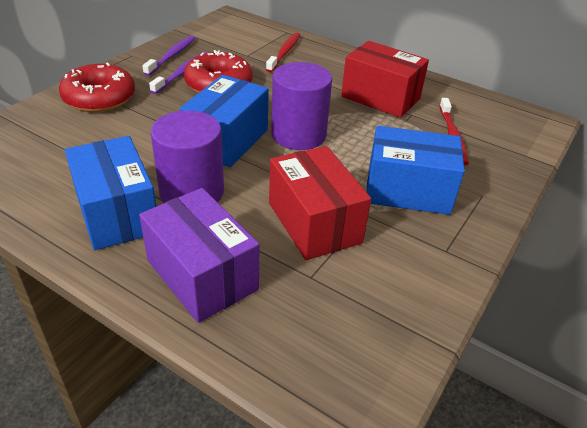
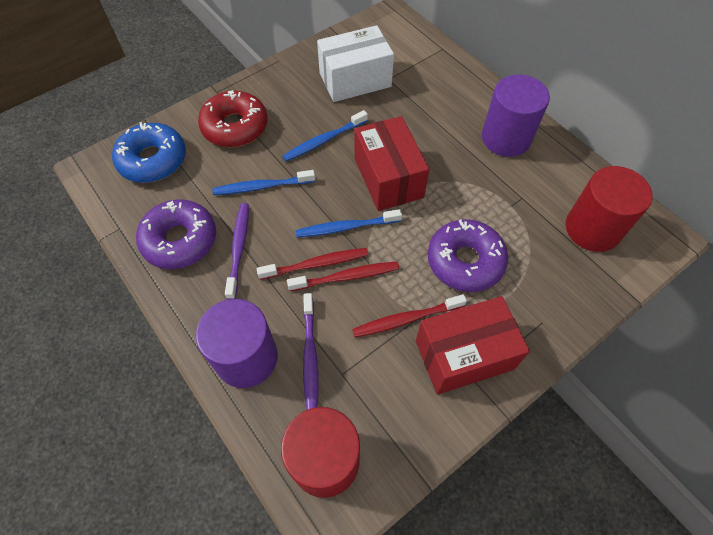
blue box: [65,136,156,250] [180,75,269,167] [367,126,465,215] = 3 -> none = 0
blue donut: none = 0 -> [112,122,186,183] = 1
blue toothbrush: none = 0 -> [212,170,315,195] [282,110,368,162] [295,209,402,238] = 3
purple box: [139,188,260,323] = 1 -> none = 0
purple donut: none = 0 -> [136,199,216,269] [428,219,508,292] = 2
red cylinder: none = 0 -> [281,407,360,498] [566,166,653,252] = 2
red donut: [59,62,135,112] [184,50,253,93] = 2 -> [198,90,267,147] = 1
red toothbrush: [266,33,300,72] [440,98,469,166] = 2 -> [257,248,368,280] [287,261,399,291] [352,294,467,337] = 3
white box: none = 0 -> [317,25,394,102] = 1

